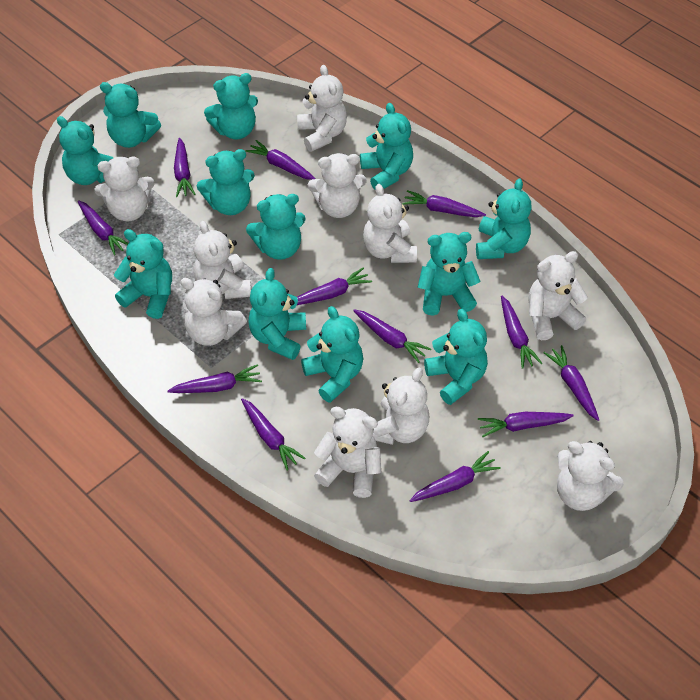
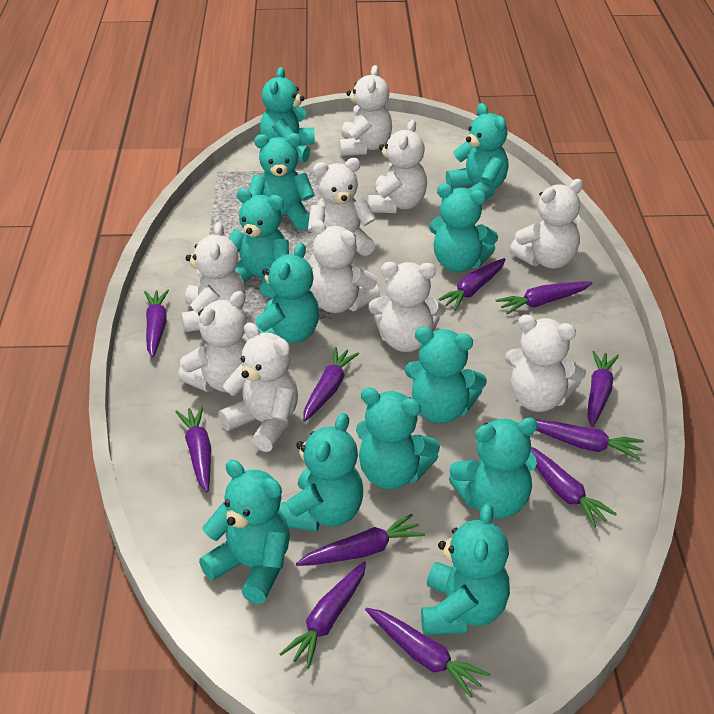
purple carrot: [78,200,128,255] [168,364,262,393] [174,138,196,197] [241,398,305,470] [245,140,316,180] [297,268,372,305] [353,309,431,363] [402,190,486,217] [409,451,501,502] [478,412,574,437] [501,296,542,369] [543,345,599,421] = 12 -> [144,290,169,358] [175,406,211,492] [280,561,366,668] [296,514,425,566] [303,347,359,422] [365,608,490,698] [437,258,506,311] [496,281,592,315] [531,447,617,527] [535,419,644,460] [587,351,619,427] = 11

